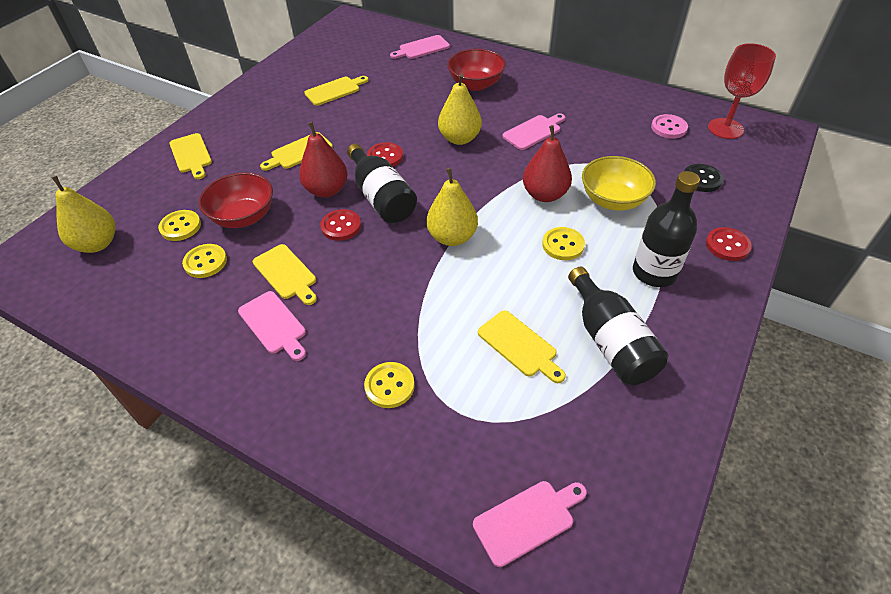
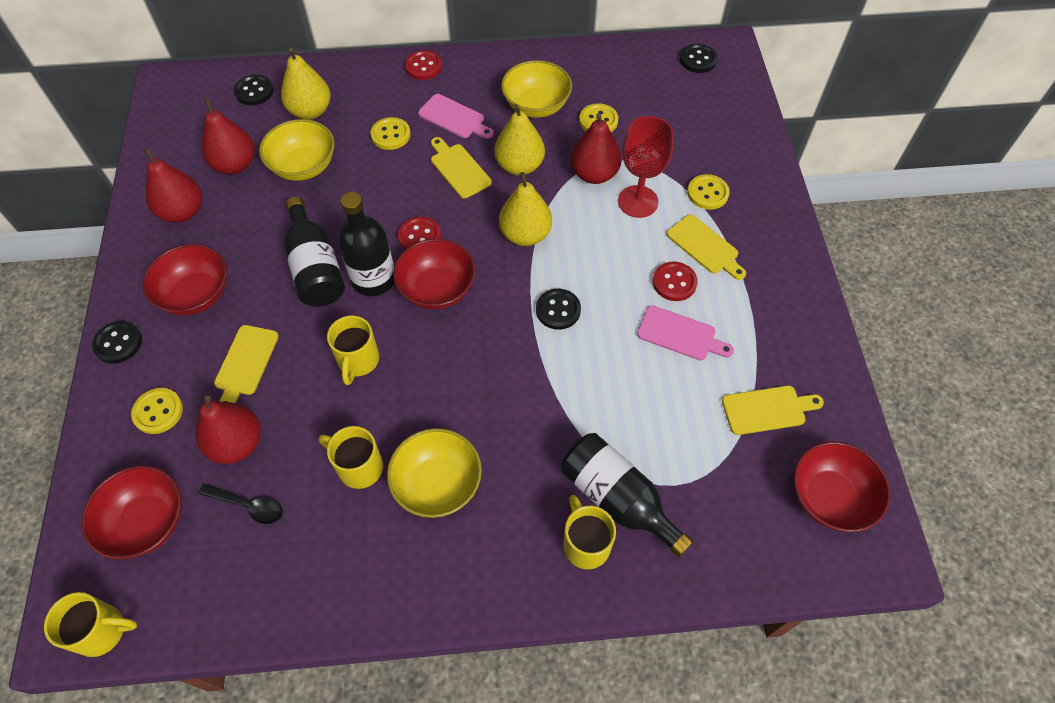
black button: [684,164,723,192] = 1 -> [92,321,142,364] [234,75,274,105] [536,289,581,330] [680,44,718,73] = 4
black spoon: none = 0 -> [199,484,283,524] = 1
pink button: [651,114,688,139] = 1 -> none = 0
pink cutting board: [238,291,306,361] [390,35,450,59] [473,481,587,567] [502,113,565,150] = 4 -> [418,94,494,139] [637,305,734,360] = 2
red bowl: [199,172,273,228] [447,49,506,91] = 2 -> [81,466,181,560] [142,244,227,315] [393,239,476,309] [794,441,891,532] = 4
red pear: [299,122,347,197] [523,125,572,202] = 2 -> [145,148,202,223] [196,396,261,464] [202,99,255,175] [571,113,622,184] = 4
yellow bowl: [582,156,656,211] = 1 -> [259,119,335,181] [387,428,482,518] [501,60,572,118] = 3
yellow cutting board: [169,133,212,179] [253,244,317,305] [260,132,333,171] [304,76,369,106] [478,311,566,383] = 5 -> [214,325,279,403] [431,137,492,199] [667,215,746,280] [722,386,824,435] = 4
yellow mug: none = 0 -> [44,592,137,657] [319,426,383,489] [327,316,379,385] [563,495,616,569] = 4

